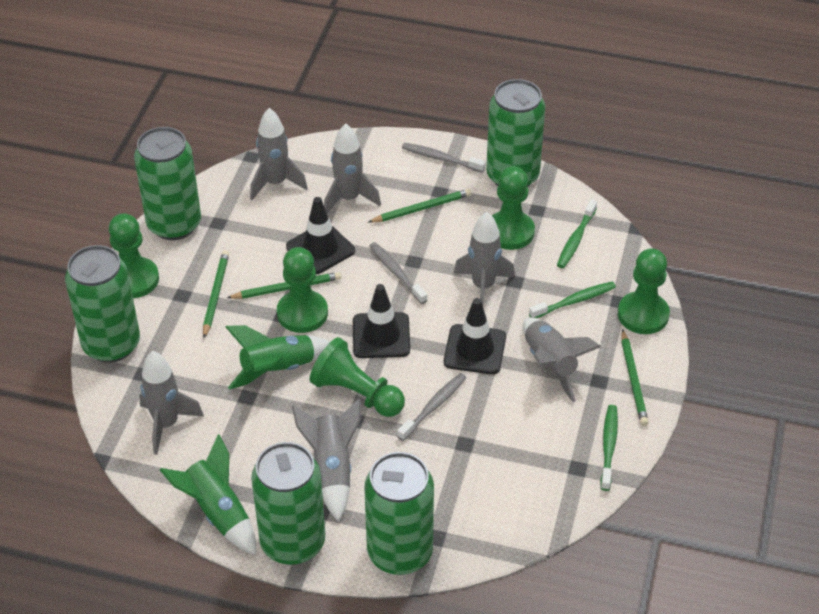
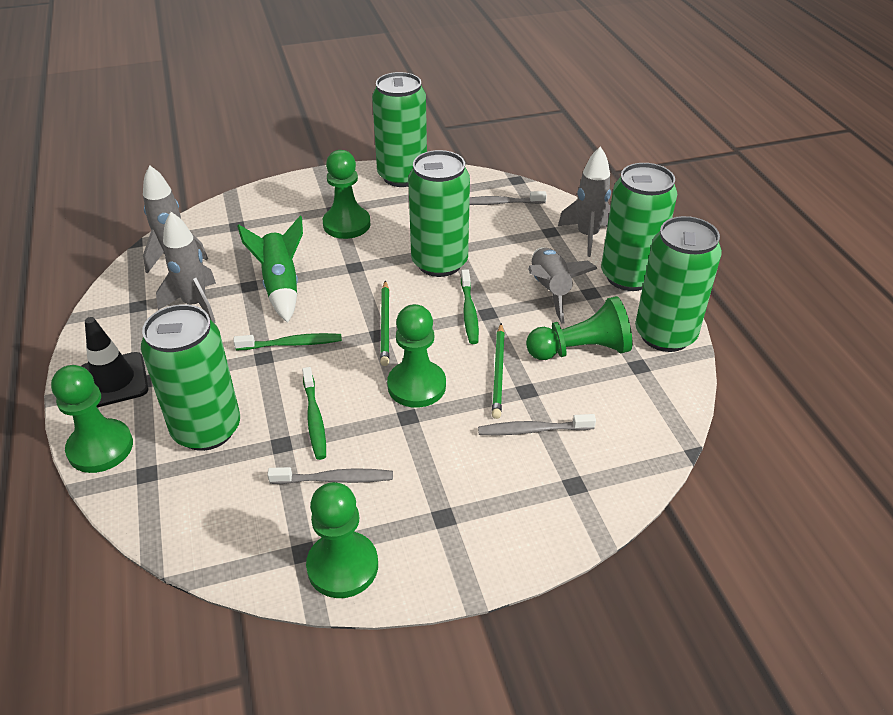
black traffic cone: [286,197,355,274] [353,284,410,358] [444,298,506,374] = 3 -> [81,317,149,408] = 1
green pencil: [203,250,229,338] [227,272,341,299] [369,189,471,223] [621,329,649,426] = 4 -> [380,280,389,366] [492,323,505,419] = 2
green rocket: [160,434,256,555] [226,325,330,390] = 2 -> [237,216,303,323] = 1
grey rocket: [139,351,204,455] [250,108,308,200] [292,399,361,522] [324,124,381,213] [454,212,515,305] [523,317,601,402] = 6 -> [143,165,208,274] [156,212,216,323] [528,247,598,324] [558,146,611,257] = 4

